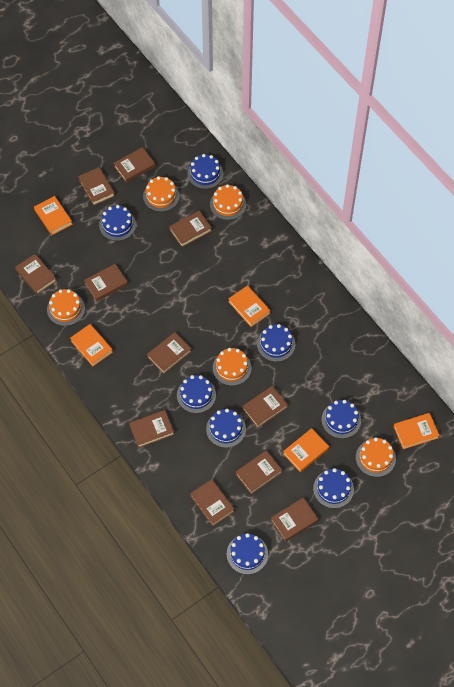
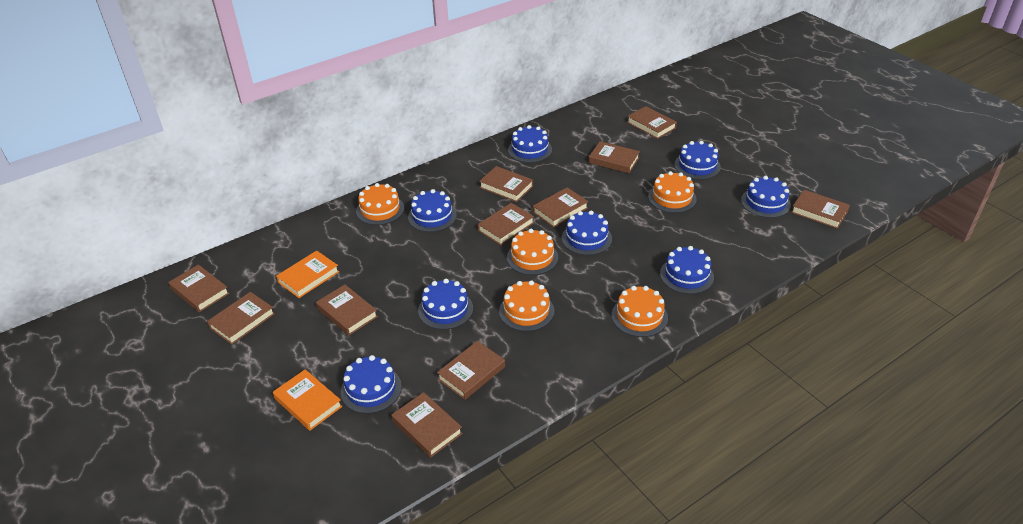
orange book: [34,196,73,235] [70,324,113,366] [228,285,270,327] [283,428,329,472] [394,413,440,449] = 5 -> [273,369,342,431] [276,251,339,298] = 2

